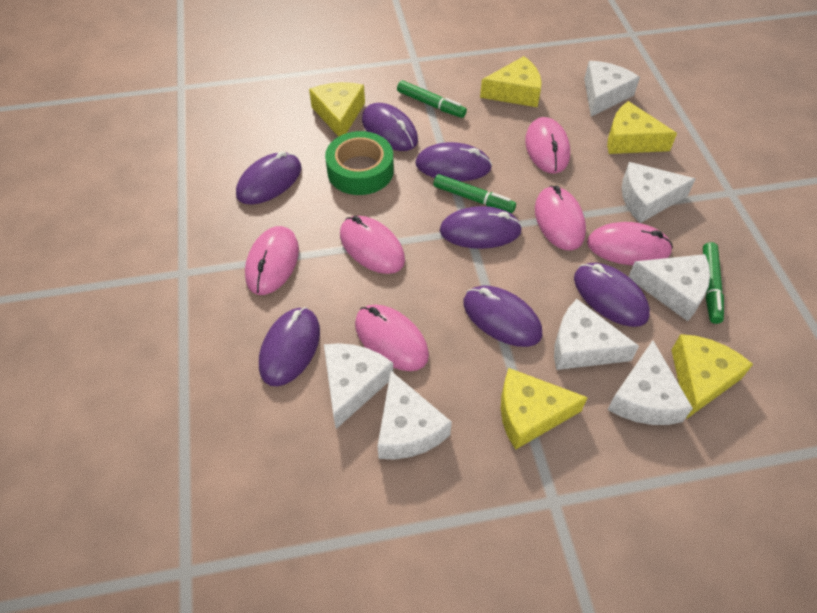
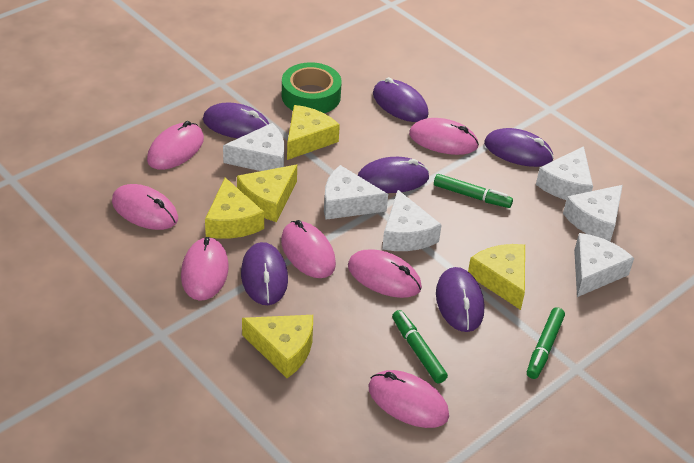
pink mouse: [245,226,299,295] [340,216,405,274] [355,304,429,371] [525,117,570,174] [535,186,586,250] [587,222,673,265] = 6 -> [112,184,178,230] [147,121,204,170] [181,237,229,301] [281,220,336,278] [348,249,422,298] [368,370,449,428] [409,118,479,155] = 7
purple mouse: [236,151,302,204] [259,307,320,387] [362,103,418,151] [415,142,492,181] [440,206,522,249] [463,285,542,347] [574,263,650,327] = 7 -> [203,103,269,138] [241,242,288,305] [358,157,430,193] [373,77,429,122] [436,267,484,332] [484,128,554,167] = 6
white cheese: [324,343,393,429] [378,371,452,459] [554,299,639,370] [584,61,640,117] [608,340,693,425] [622,162,696,223] [628,254,710,321] = 7 -> [223,123,284,171] [324,165,388,220] [382,190,442,251] [536,146,593,200] [563,185,623,241] [574,233,634,297] = 6

